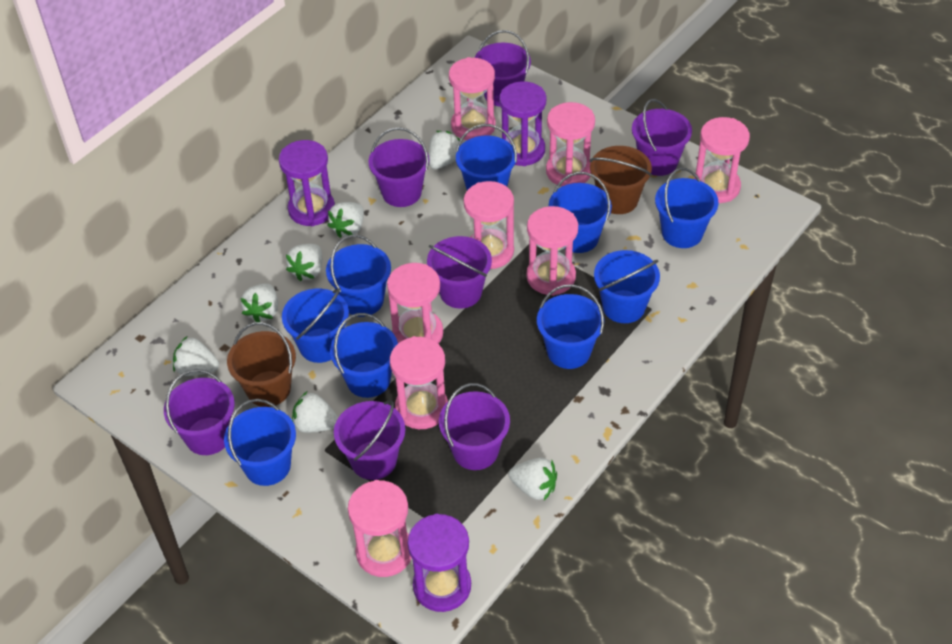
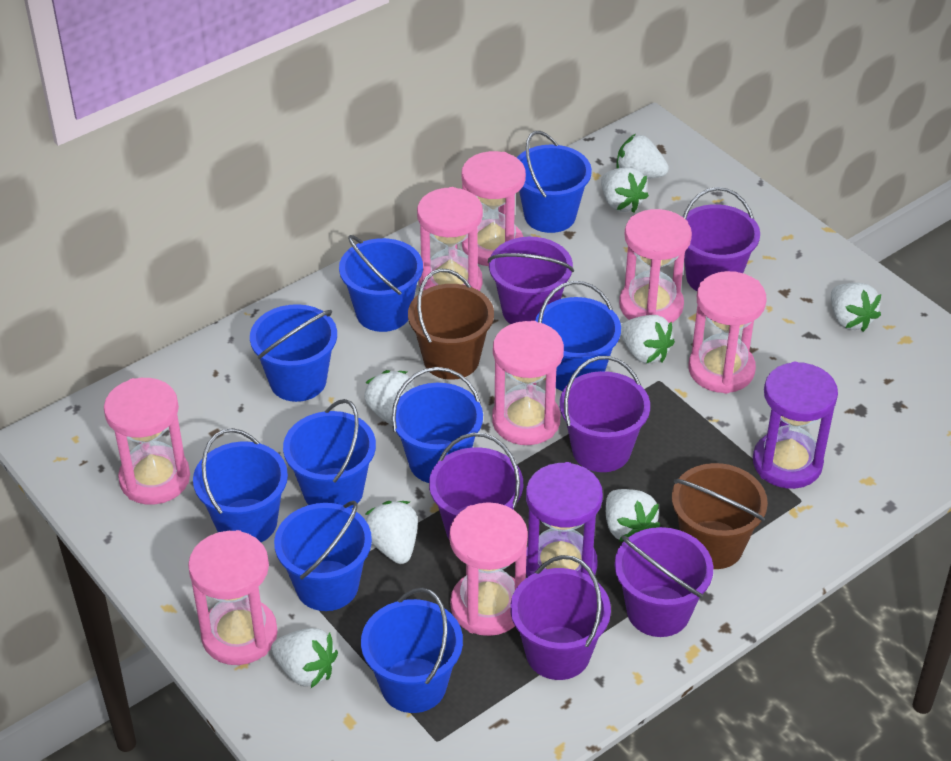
purple bucket: [164,369,235,455] [334,400,405,480] [369,127,429,207] [427,236,492,309] [439,383,510,470] [474,30,531,107] [632,99,692,176] = 7 -> [429,433,523,539] [488,237,574,324] [510,555,611,680] [560,356,650,472] [615,527,713,637] [683,187,760,291] = 6
purple hourglass: [279,140,335,226] [408,514,471,612] [499,81,546,166] = 3 -> [526,462,603,577] [753,362,838,489] = 2
white strawberry: [173,336,219,376] [241,284,278,322] [286,244,322,282] [292,392,339,433] [327,202,364,238] [429,131,461,169] [509,457,557,500] = 7 -> [271,628,338,688] [364,370,414,426] [365,501,418,564] [601,167,649,213] [606,489,660,542] [616,134,669,179] [620,315,675,364] [831,283,881,332] = 8

